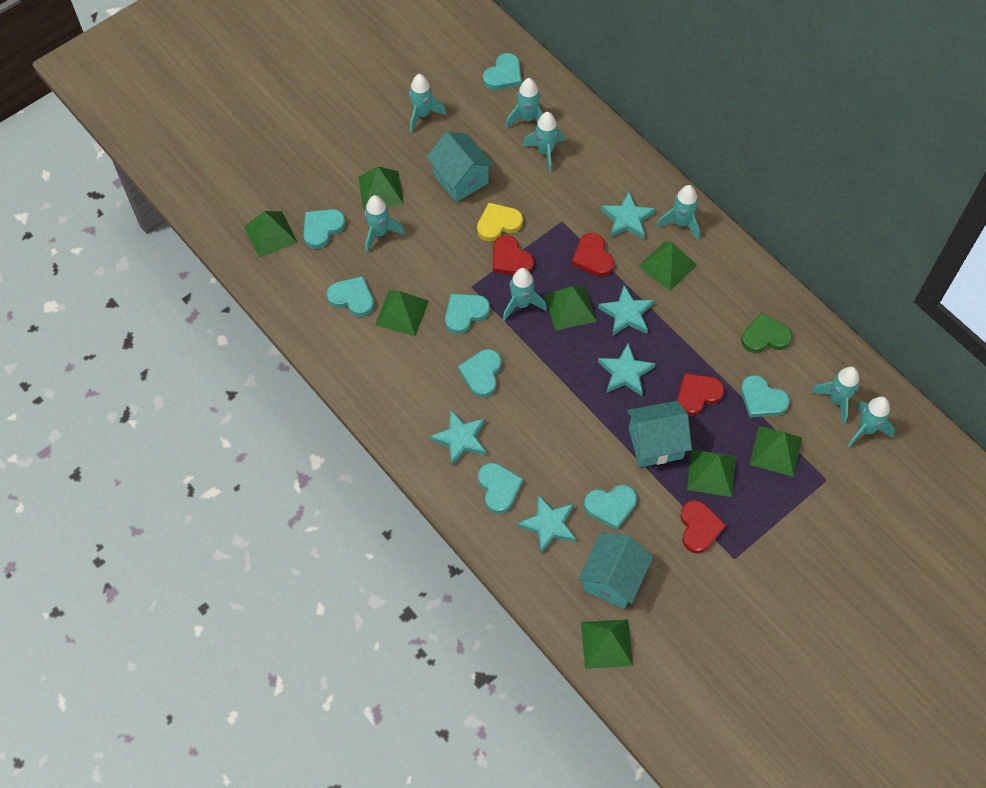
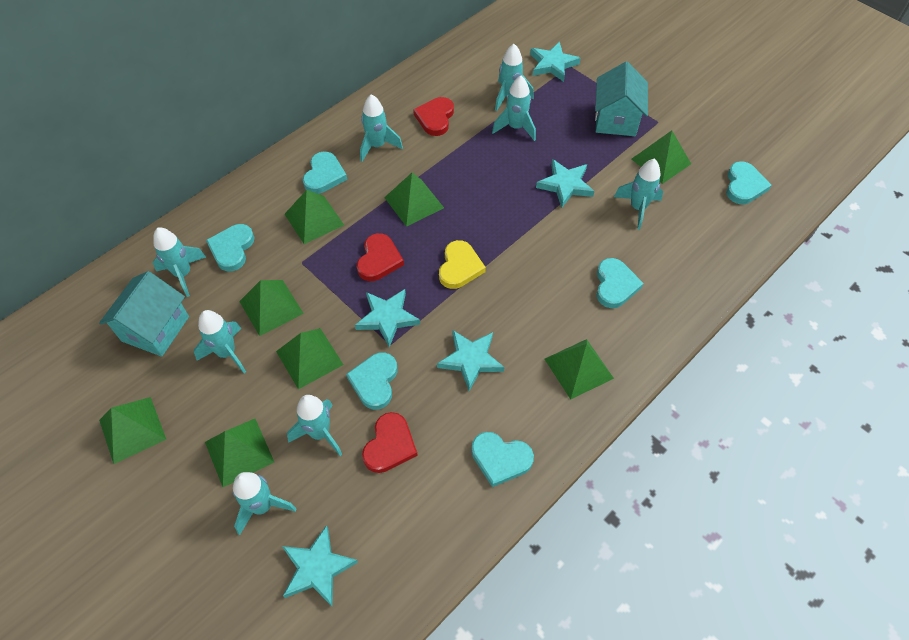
green heart: [741,313,792,353] = 1 -> none = 0
red heart: [493,235,534,275] [571,233,614,277] [677,373,724,416] [680,500,726,553] = 4 -> [357,233,404,281] [362,412,418,473] [413,97,454,136] = 3
turquoise heart: [303,209,346,249] [327,276,374,317] [445,294,490,334] [458,349,501,397] [478,463,523,514] [483,53,522,90] [584,485,637,530] [741,375,790,418] = 8 -> [206,224,255,271] [303,152,347,194] [346,352,397,410] [471,432,534,487] [596,258,644,308] [726,161,772,204] = 6
turquoise house: [426,131,494,202] [578,533,653,609] [627,401,692,467] = 3 -> [99,271,189,357] [595,61,648,136] = 2

